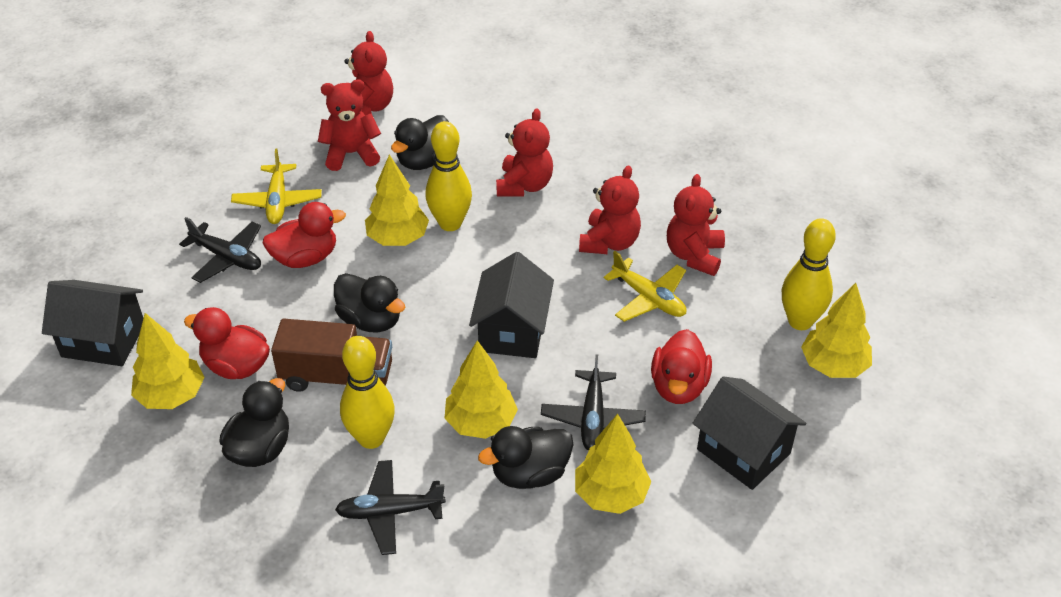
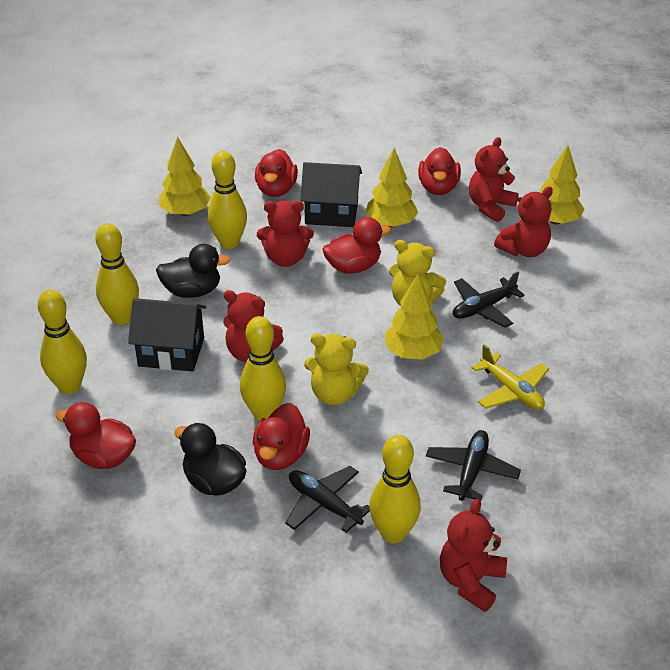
black duck: [219,378,289,467] [334,273,405,332] [391,115,449,170] [478,426,574,489] = 4 -> [156,244,230,298] [174,423,247,496] = 2
black house: [42,280,143,366] [469,252,554,358] [693,376,806,490] = 3 -> [128,298,206,371] [300,162,362,227] = 2
brown truck: [271,319,392,392] = 1 -> none = 0
red duck: [184,307,270,379] [262,202,346,268] [651,329,712,404] = 3 -> [56,402,136,469] [253,403,310,470] [255,149,298,197] [322,217,391,274] [418,147,461,195] = 5
yellow bowling pin: [340,336,395,449] [426,121,472,231] [782,218,836,330] = 3 -> [38,290,87,394] [96,223,139,325] [208,151,247,249] [240,316,286,421] [369,435,421,543] = 5
yellow plane: [231,149,322,224] [603,251,686,322] = 2 -> [472,344,549,410] = 1
yellow teddy bear: none = 0 -> [304,334,369,405] [389,240,446,306] = 2
yellow tree: [131,313,205,409] [365,155,429,246] [444,340,518,439] [575,414,651,514] [801,283,872,378] = 5 -> [159,136,211,216] [366,148,418,227] [384,274,444,360] [540,145,585,225] = 4

